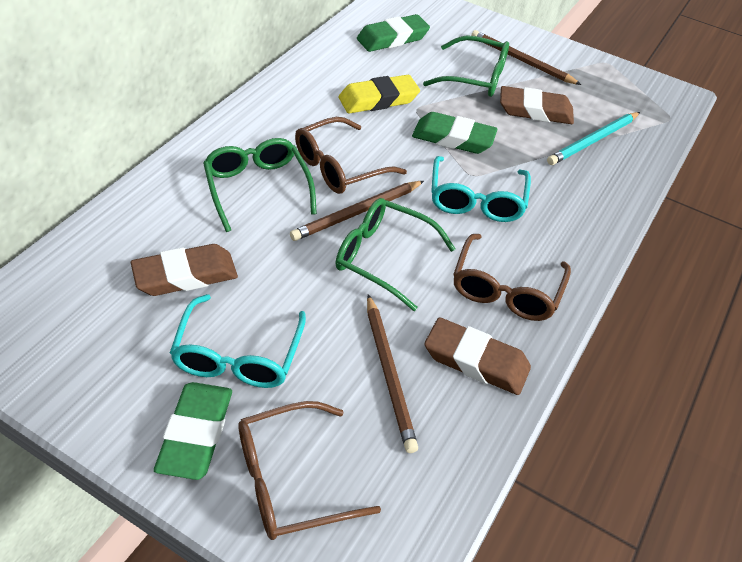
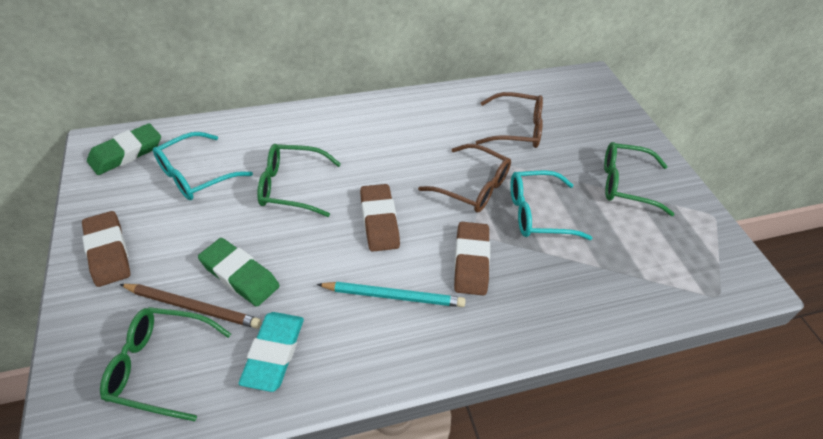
brown glasses: [238,401,381,540] [295,117,407,194] [453,234,571,321] = 3 -> [418,144,511,213] [476,92,543,148] = 2
brown pencil: [290,181,424,241] [367,294,418,453] [471,30,581,85] = 3 -> [120,284,262,329] = 1
green eraser: [154,382,232,480] [357,14,430,52] [412,112,498,154] = 3 -> [87,123,161,175] [198,238,280,307] = 2
turquoise eraser: none = 0 -> [238,312,304,392] = 1
yellow eraser: [339,75,420,114] = 1 -> none = 0

